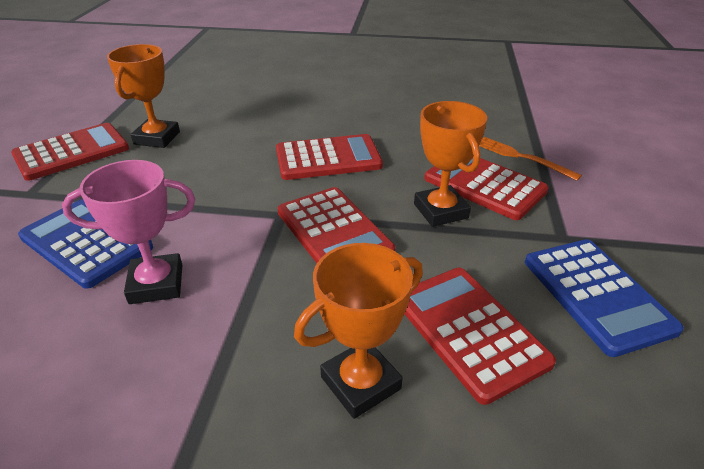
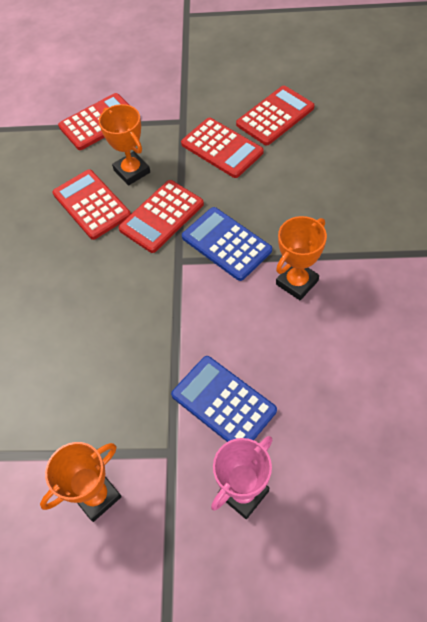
orange fork: [479,137,582,181] = 1 -> none = 0

